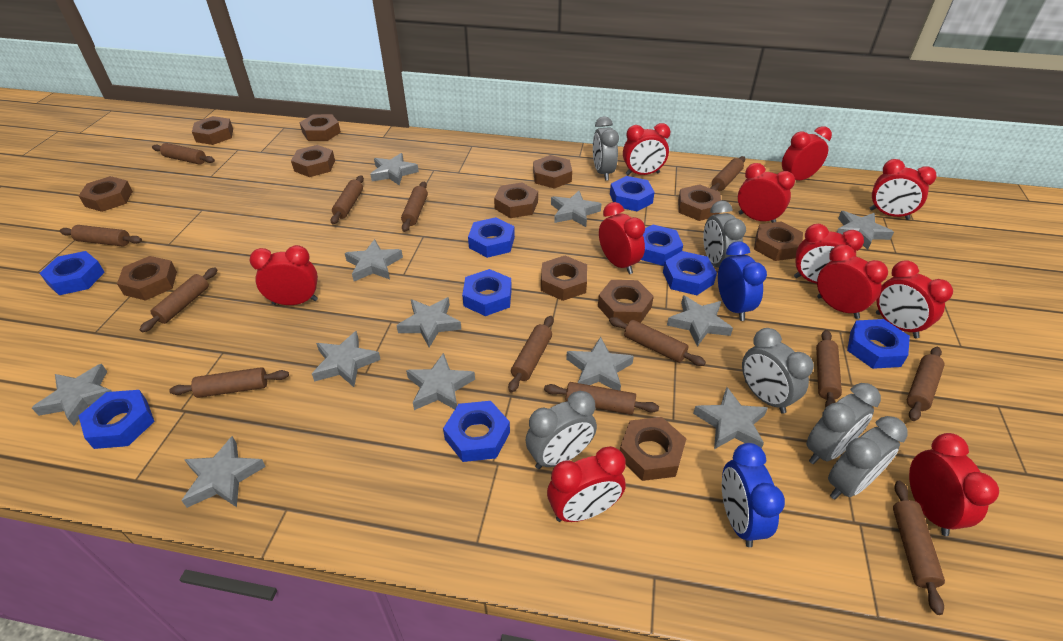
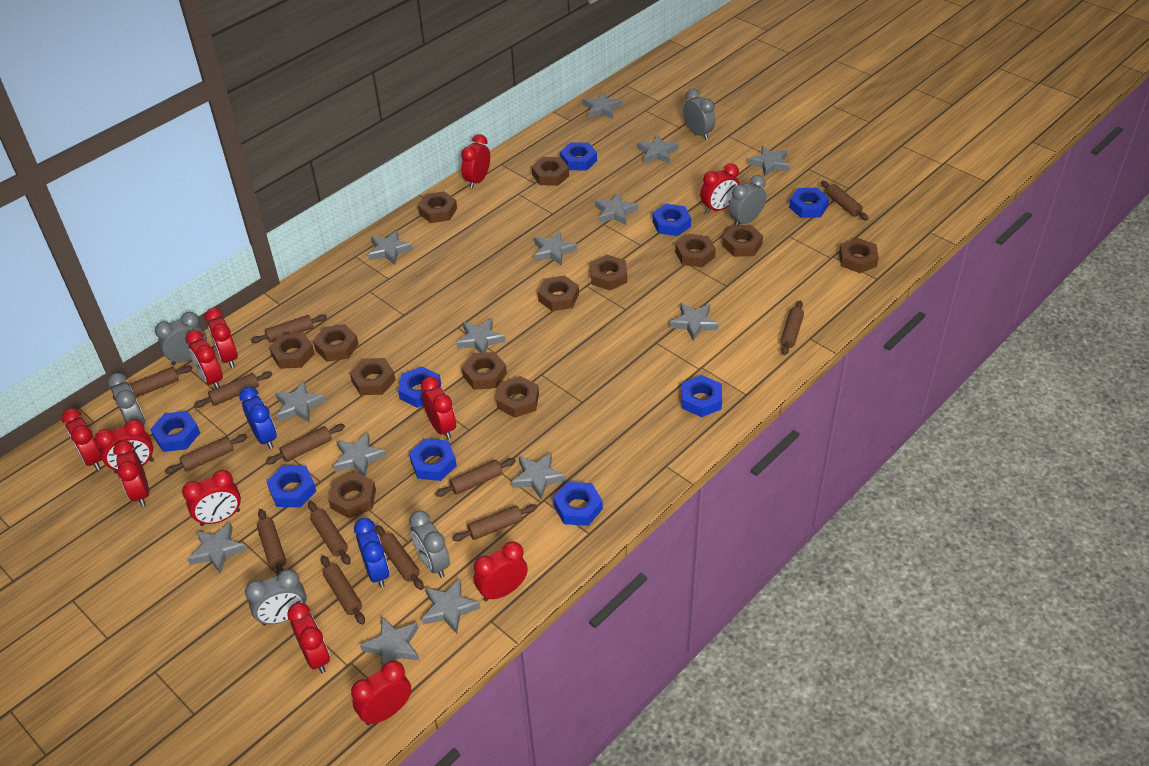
brown nut: [79,176,133,212] [117,256,177,301] [192,116,233,145] [291,145,335,177] [299,114,341,141] [494,183,538,218] [533,155,572,189] [541,256,587,301] [598,280,654,323] [620,417,686,481] [678,184,721,221] [754,221,803,261] = 12 -> [269,332,315,369] [313,324,359,362] [328,472,376,519] [350,358,396,395] [418,191,457,223] [461,352,507,390] [496,376,539,418] [532,157,569,186] [538,275,579,311] [590,255,627,290] [675,234,716,267] [722,225,763,257] [839,238,879,273] = 13
grey star: [32,364,112,426] [181,436,266,508] [312,331,381,387] [345,239,403,281] [370,153,419,185] [396,297,461,348] [406,353,475,410] [551,191,601,227] [566,336,634,390] [667,295,733,347] [693,387,768,449] [836,211,894,250] = 12 -> [187,522,247,573] [275,381,326,422] [333,432,387,477] [360,617,419,667] [368,230,413,265] [422,579,480,634] [457,318,505,353] [512,453,566,499] [534,231,577,266] [583,92,622,119] [595,193,638,225] [637,135,678,164] [670,303,719,341] [748,146,790,176] = 14
red clock: [250,245,318,305] [547,446,626,522] [599,202,645,274] [623,123,671,175] [738,163,795,223] [782,126,832,180] [794,224,864,284] [817,244,888,319] [870,159,936,220] [876,260,953,338] [909,433,999,536] = 11 -> [61,408,102,470] [95,419,154,473] [113,441,149,507] [182,470,241,526] [185,330,223,388] [204,308,238,368] [287,603,330,673] [351,660,411,725] [421,376,456,439] [461,134,490,189] [474,541,528,601] [700,163,740,214] = 12

